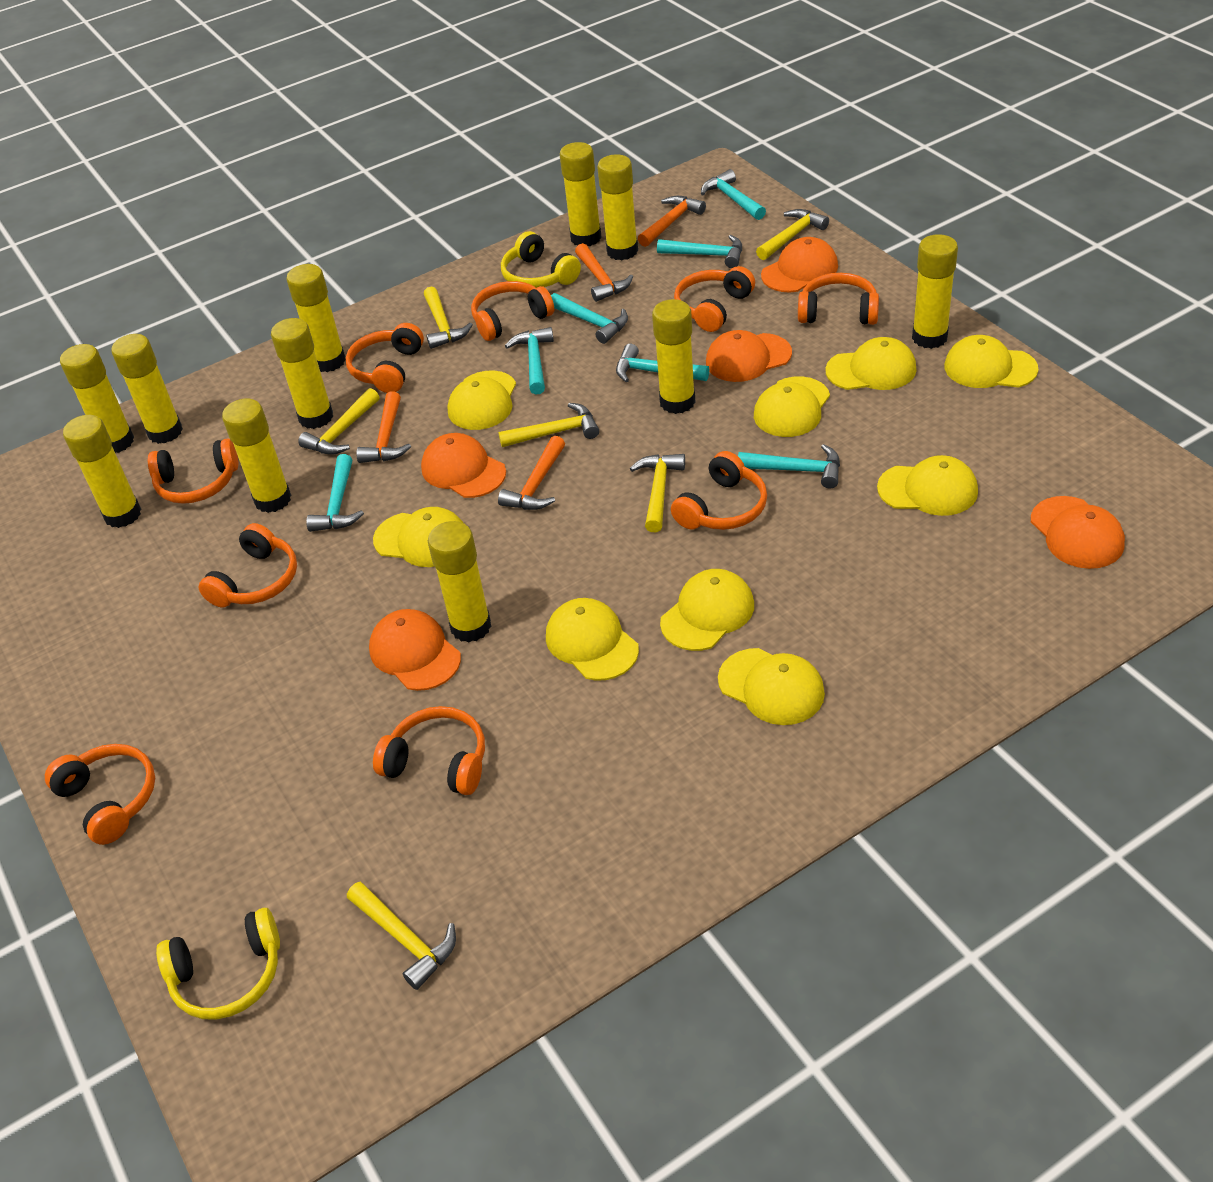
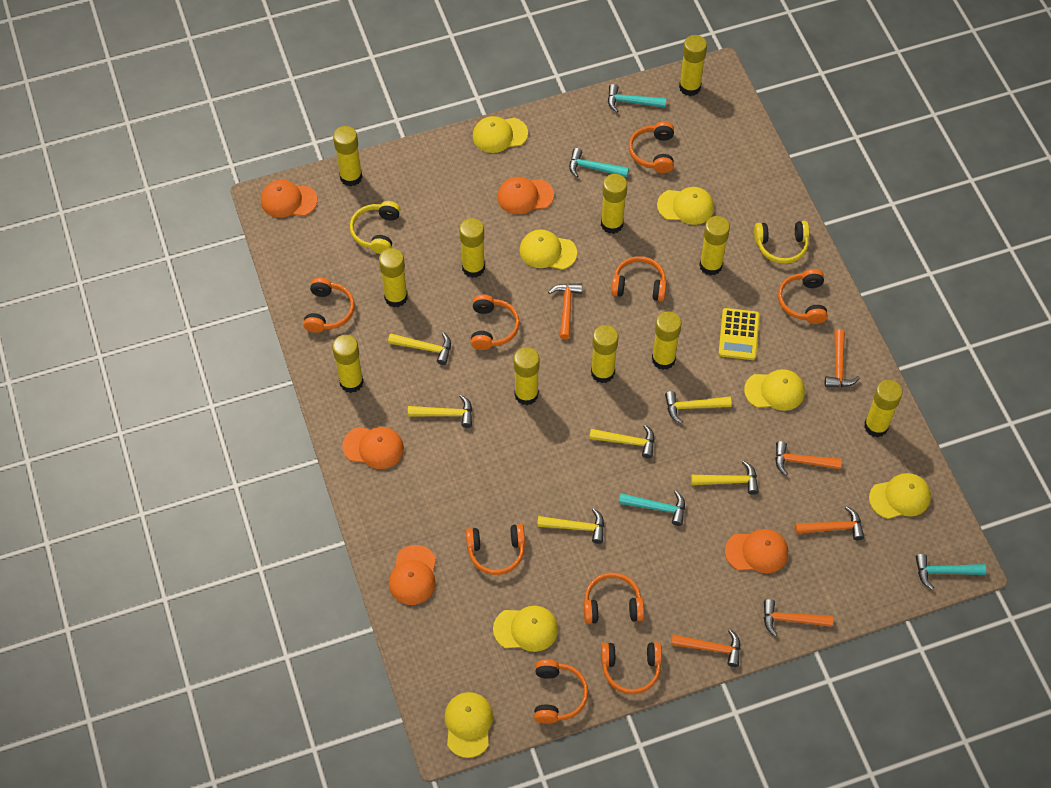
orange hammer: [356,391,411,463] [498,436,565,510] [575,243,633,302] [638,196,706,247] = 4 -> [548,283,582,340] [671,629,741,667] [764,599,833,637] [775,441,842,476] [795,506,864,540] [825,330,860,387] = 6
turquoise hammer: [306,454,364,532] [505,327,554,395] [551,293,628,344] [616,344,709,382] [657,235,742,268] [701,169,766,220] [738,444,840,488] = 7 -> [569,148,629,178] [608,84,666,113] [619,490,685,526] [916,554,986,590] = 4
yellow calculator: none = 0 -> [718,308,760,360] = 1
yellow cap: [373,507,463,567] [448,370,516,430] [546,598,639,681] [660,569,754,651] [718,648,825,725] [754,376,830,437] [826,337,917,390] [877,455,978,516] [944,335,1038,388] = 9 -> [444,692,493,758] [473,116,528,153] [493,606,558,652] [519,229,577,270] [657,187,714,225] [744,369,805,411] [869,473,931,519] = 7

